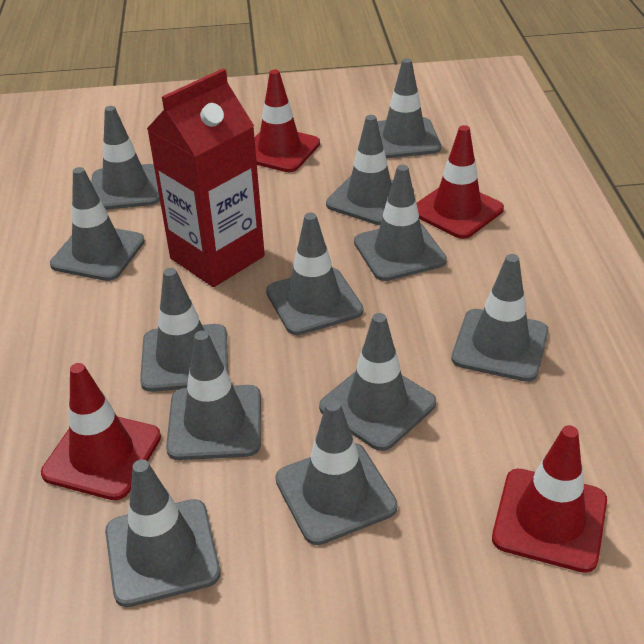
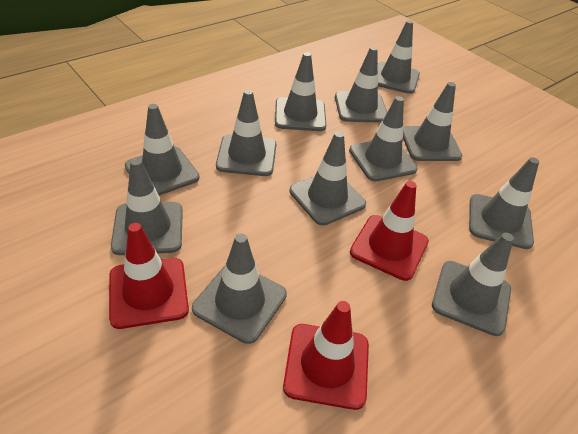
red carton: [147,68,265,287] = 1 -> none = 0
red traffic cone: [41,363,161,500] [254,70,320,172] [417,125,504,239] [492,425,607,573] = 4 -> [109,223,189,329] [283,301,369,410] [350,181,429,281] = 3

